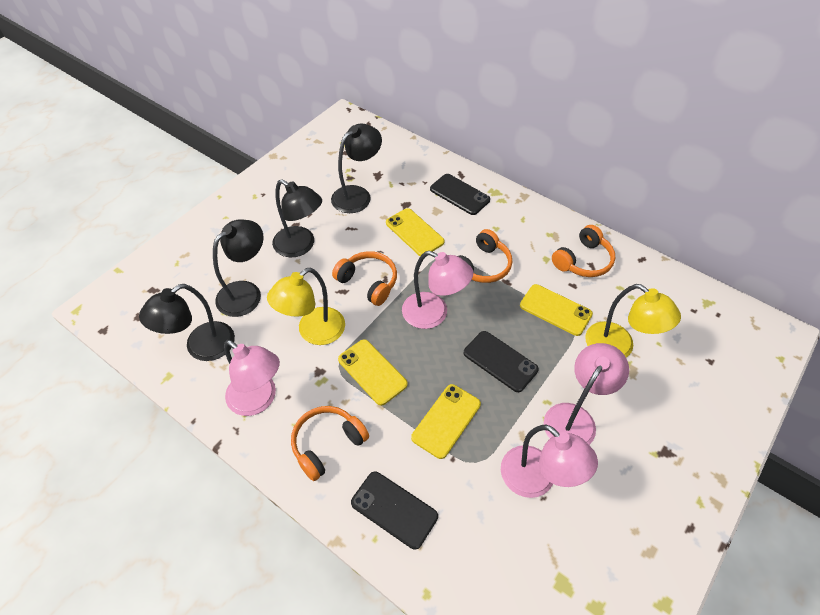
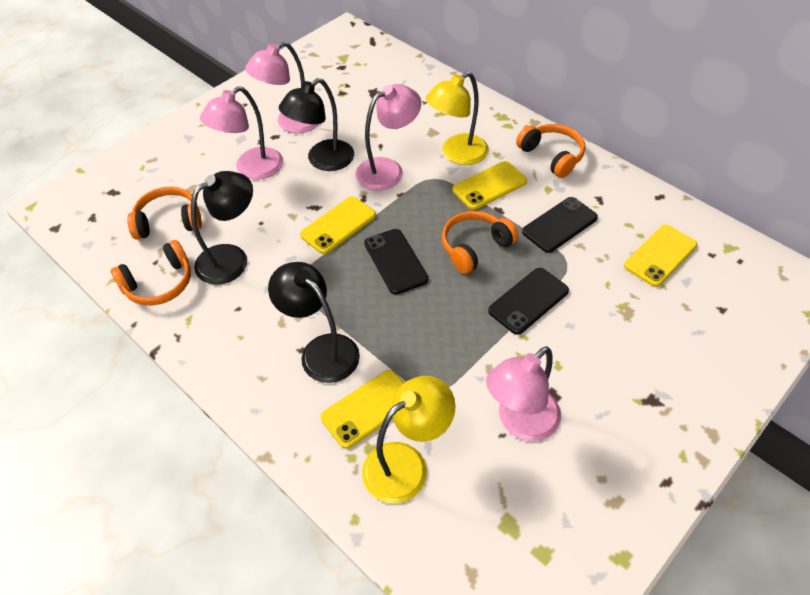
black lamp: [139,284,235,361] [213,220,264,317] [272,179,322,257] [331,124,382,213] = 4 -> [191,171,253,285] [268,262,360,383] [279,78,354,171] = 3

